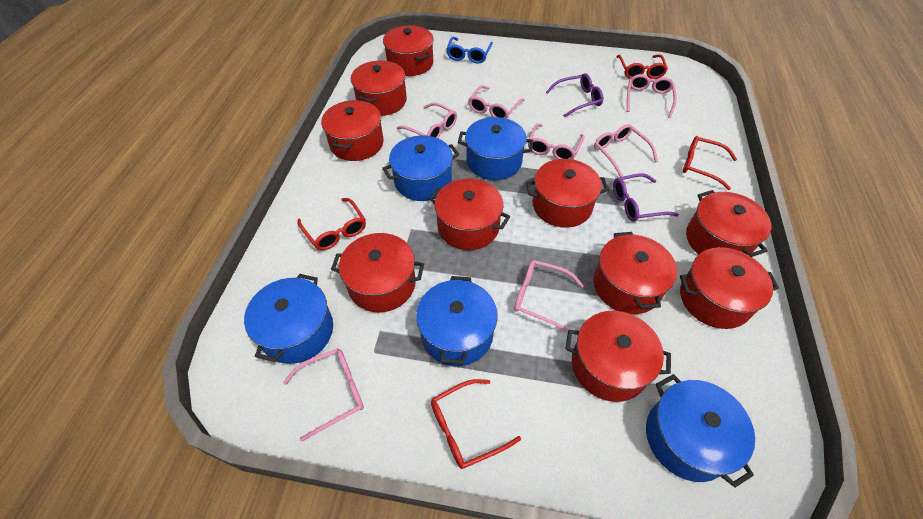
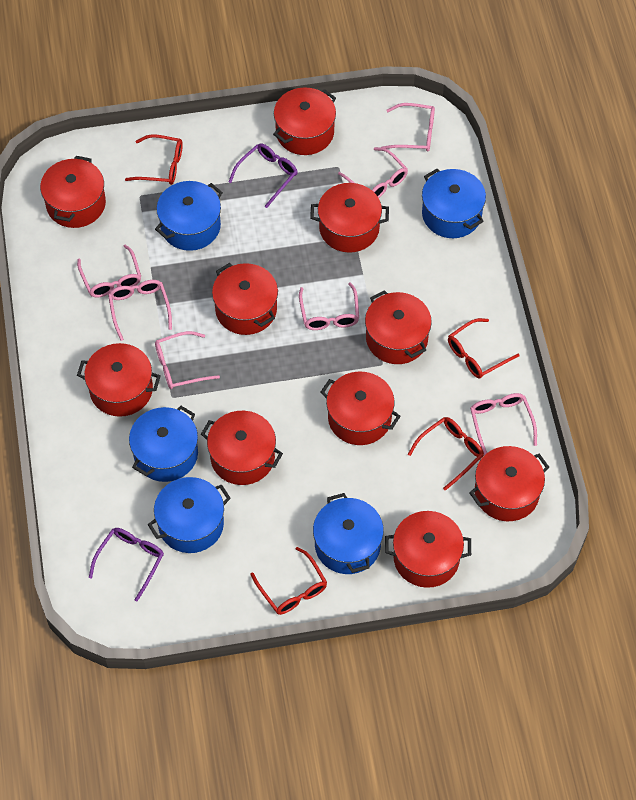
blue glasses: [446,37,493,64] = 1 -> none = 0

